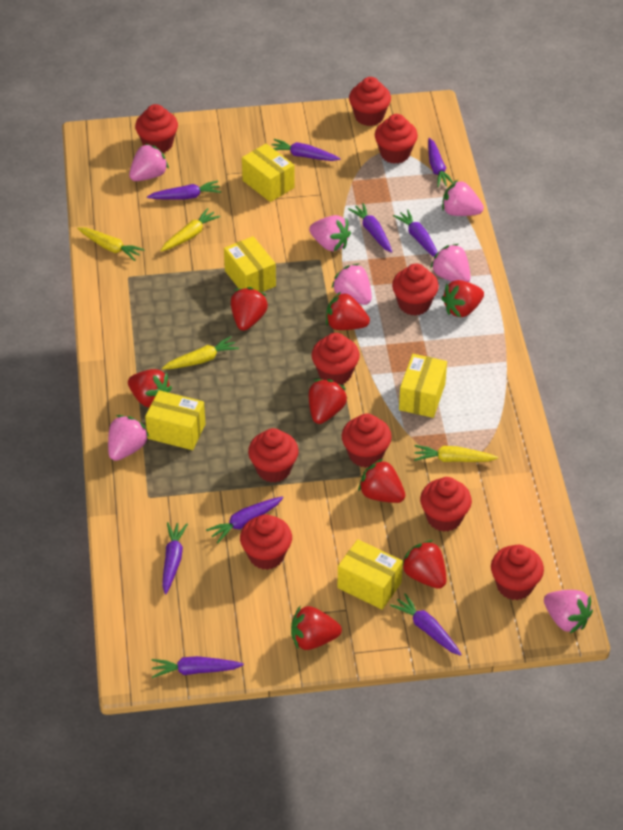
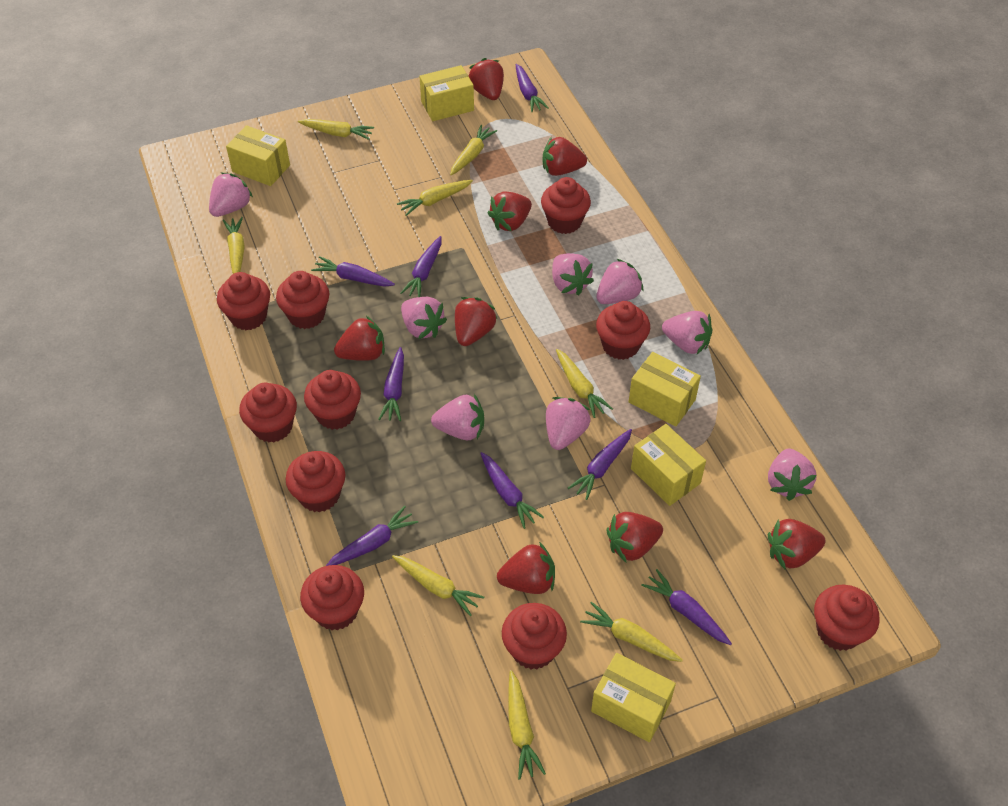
pink strawberry: [108,415,149,461] [129,143,169,181] [309,215,351,251] [332,263,372,305] [430,244,471,282] [442,180,484,216] [544,590,593,633] = 7 -> [209,173,253,217] [401,297,447,339] [431,394,484,440] [546,397,591,450] [552,253,594,296] [596,259,644,304] [662,311,712,354] [768,449,817,501] = 8
purple carrot: [147,180,221,200] [152,656,244,678] [162,522,188,594] [206,496,284,543] [271,139,341,161] [348,203,392,253] [390,593,462,656] [393,209,438,257] [428,138,453,187] = 9 -> [311,256,395,287] [326,506,418,566] [378,347,404,421] [400,236,442,297] [480,452,544,529] [516,64,549,112] [568,429,632,500] [641,569,732,645] = 8
yellow carrot: [77,227,145,261] [161,208,220,252] [162,336,239,370] [414,445,498,462] = 4 -> [223,217,245,274] [298,119,374,140] [392,555,484,616] [397,180,473,216] [450,125,497,175] [508,670,546,780] [556,349,613,418] [580,602,683,662] = 8

